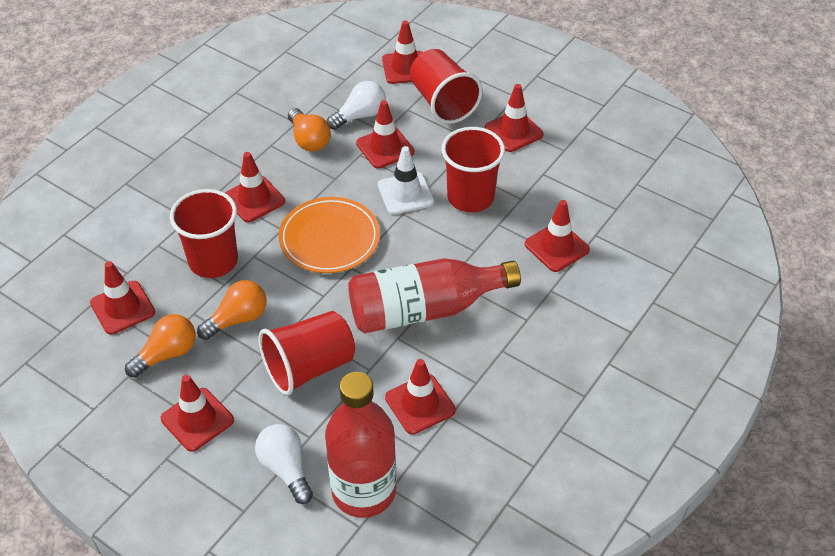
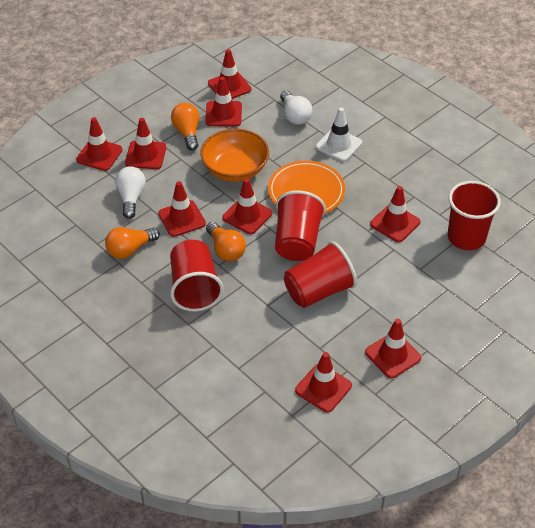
orange bowl: none = 0 -> [200,129,269,182] = 1
red bottle: [325,372,396,518] [348,258,521,333] = 2 -> none = 0
red traffic cone: [90,261,155,335] [161,375,234,452] [225,152,285,222] [356,100,414,169] [382,21,423,84] [385,359,456,435] [485,84,544,152] [525,200,590,272] = 8 -> [76,117,123,171] [125,118,166,169] [158,181,206,237] [205,77,242,126] [208,49,251,99] [222,178,272,234] [295,352,352,412] [365,319,421,378] [370,186,421,242] = 9

